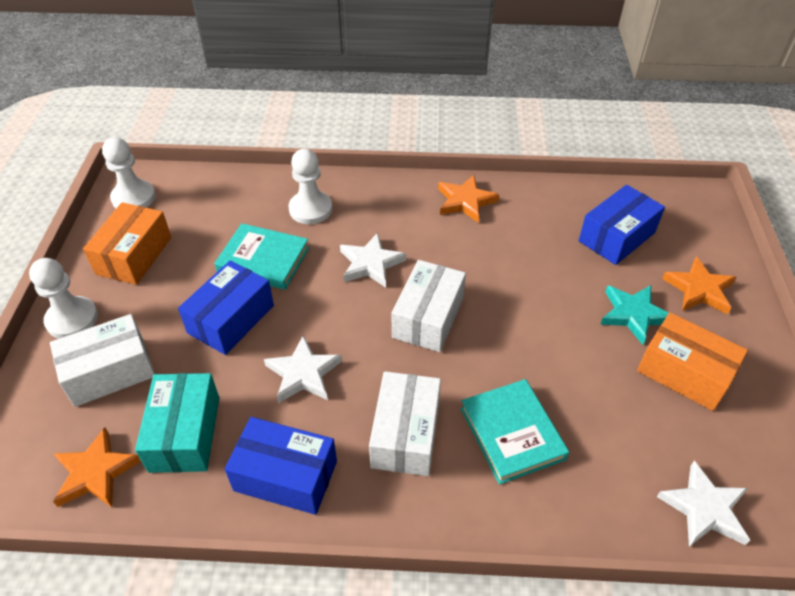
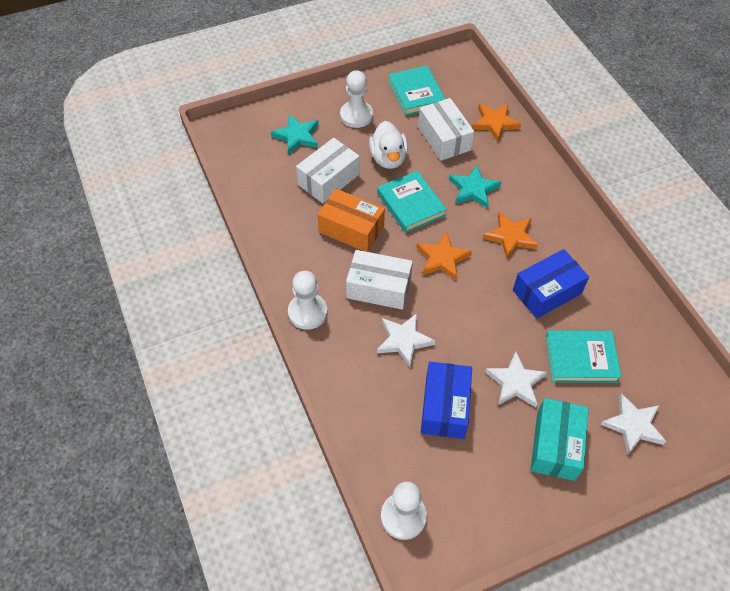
blue box: [178,261,274,355] [225,417,337,515] [579,185,665,265] = 3 -> [421,362,472,439] [513,249,589,319] = 2
orange box: [83,202,172,285] [637,312,748,411] = 2 -> [318,189,385,252] = 1
turquoise book: [214,223,309,290] [461,379,569,485] = 2 -> [377,171,447,233] [388,66,446,116] [546,330,621,383] = 3
turquoise star: [600,285,669,345] = 1 -> [271,114,318,155] [449,165,501,209] = 2
white duck: none = 0 -> [369,121,408,169] = 1

